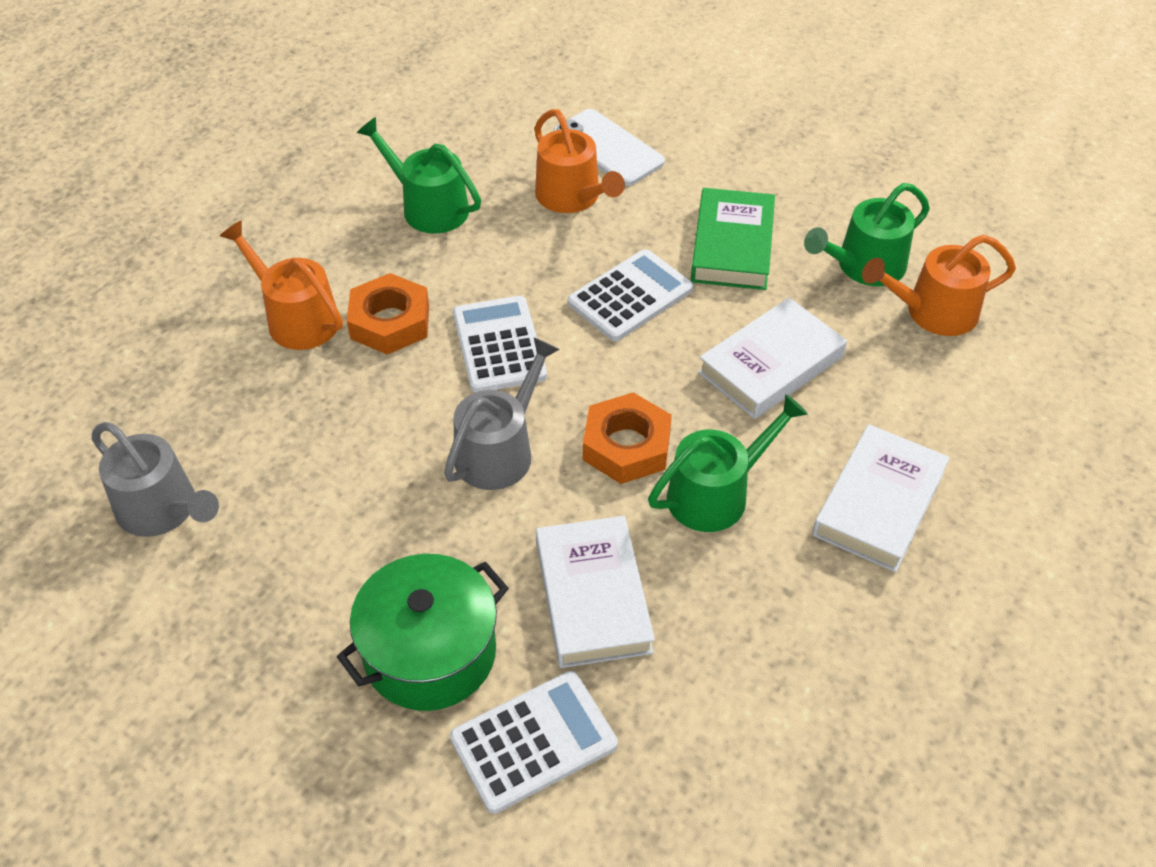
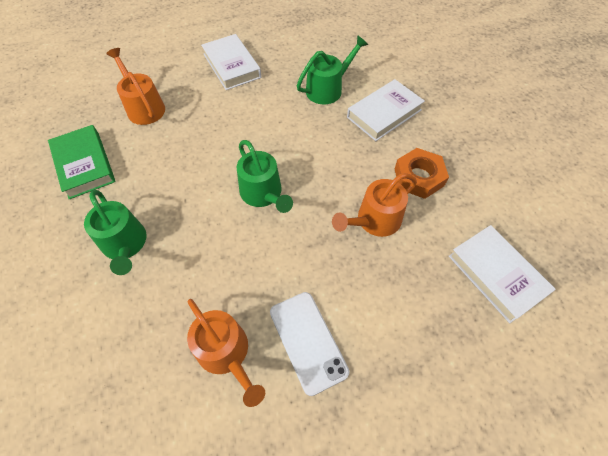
green pot: [337,554,509,711] = 1 -> none = 0
grey watering can: [92,422,219,537] [444,337,560,490] = 2 -> none = 0
orange nut: [347,273,429,355] [583,392,672,484] = 2 -> [395,148,449,199] = 1
white calculator: [450,671,618,814] [453,296,547,392] [568,249,693,341] = 3 -> none = 0

